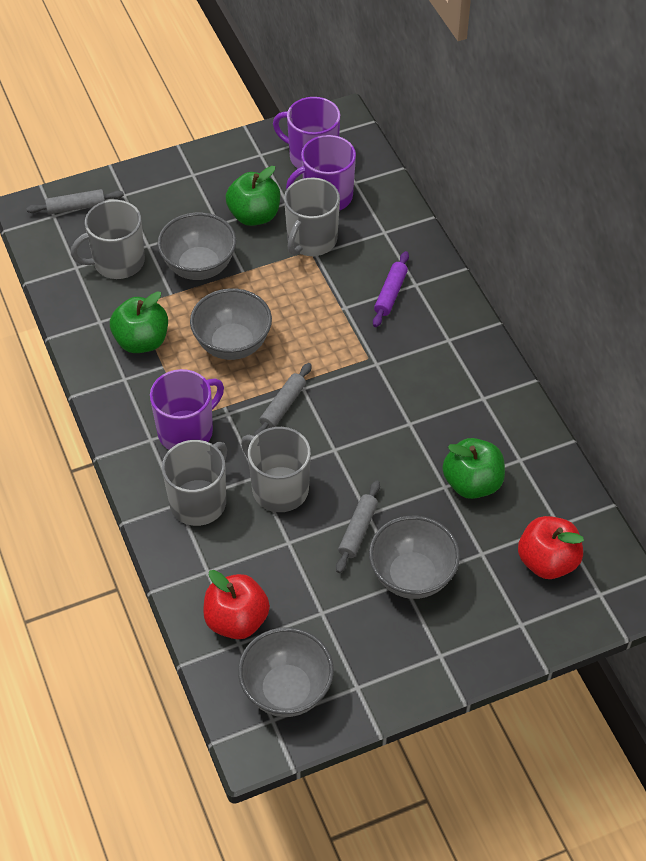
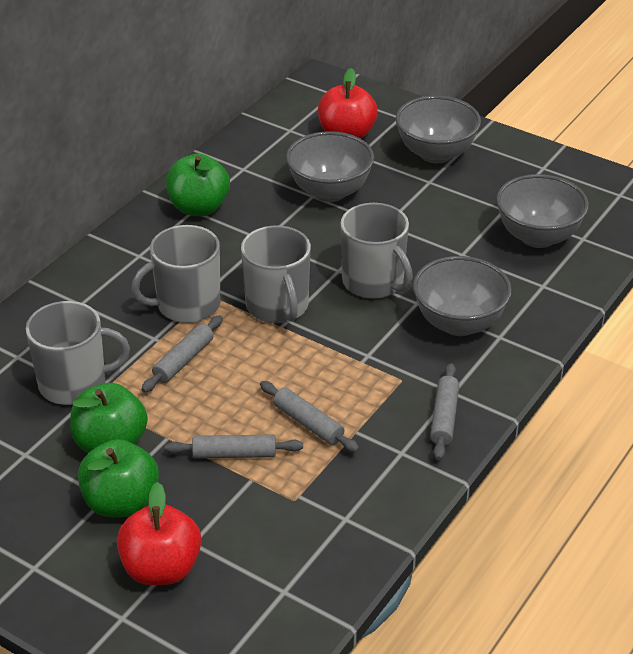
grey rolling pin: [26,189,124,214] [254,363,312,436] [336,480,380,573] = 3 -> [141,315,223,393] [165,435,303,459] [260,381,359,453] [430,363,459,460] = 4
purple mug: [150,369,224,450] [273,97,340,168] [286,135,356,211] = 3 -> none = 0
purple rolling pin: [373,251,409,327] = 1 -> none = 0

